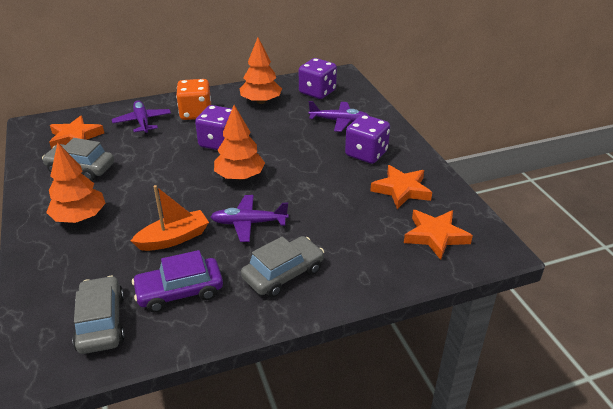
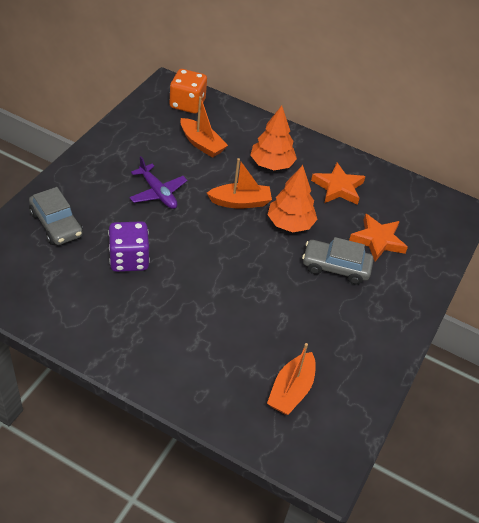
grey car: [42,138,114,181] [72,276,125,354] [241,236,324,298] = 3 -> [29,187,83,245] [302,237,374,285] = 2
orange boat: [131,185,209,251] = 1 -> [180,96,228,158] [207,158,272,209] [267,343,316,415] = 3
orange star: [49,116,104,149] [370,165,432,209] [404,210,473,260] = 3 -> [311,163,365,205] [349,214,408,262] = 2
orange tree: [46,142,106,223] [214,105,265,180] [240,38,282,104] = 3 -> [250,105,297,170] [268,165,317,232] = 2
purple car: [132,250,223,313] = 1 -> none = 0
purple dice: [195,105,232,150] [299,58,337,99] [345,115,390,164] = 3 -> [108,221,150,272] = 1
purple plane: [112,100,171,134] [210,195,289,242] [308,101,369,132] = 3 -> [129,156,187,209] = 1

